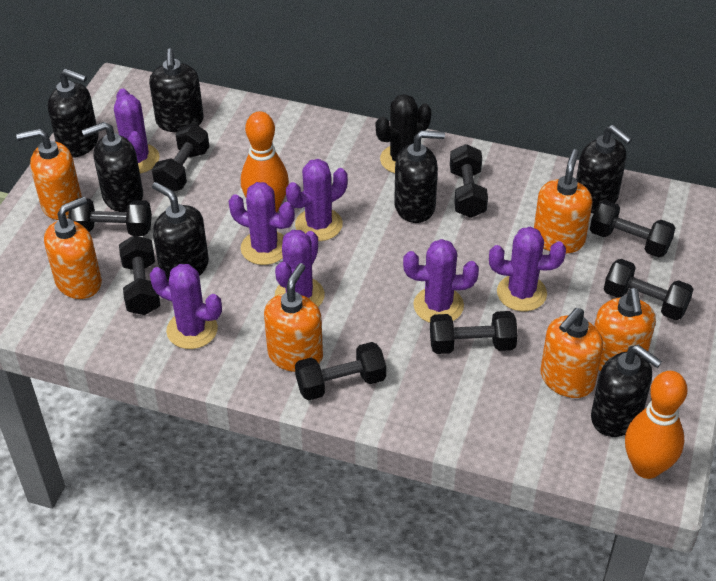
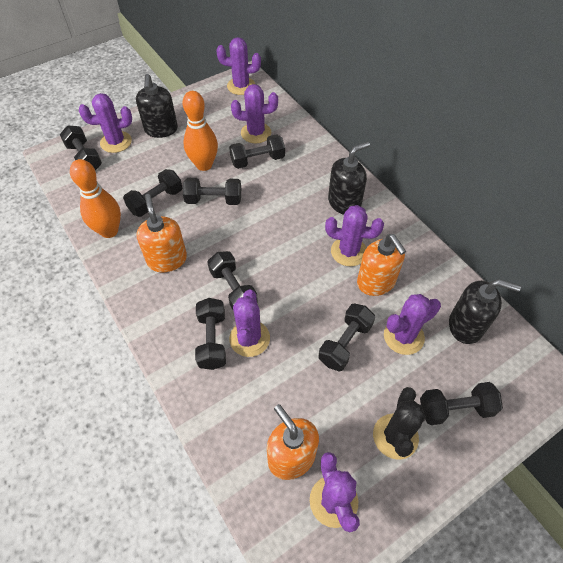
black soap dispenser: [48,69,99,158] [82,122,143,212] [149,48,204,132] [152,182,209,282] [394,130,445,223] [576,125,632,213] [591,345,662,437] = 7 -> [136,74,178,138] [328,141,370,215] [449,279,521,344] = 3
orange soap dispenser: [16,128,82,220] [44,196,102,299] [264,263,323,372] [534,149,592,254] [541,308,603,398] [594,288,656,371] = 6 -> [137,194,187,272] [267,404,319,480] [357,234,406,296] = 3

